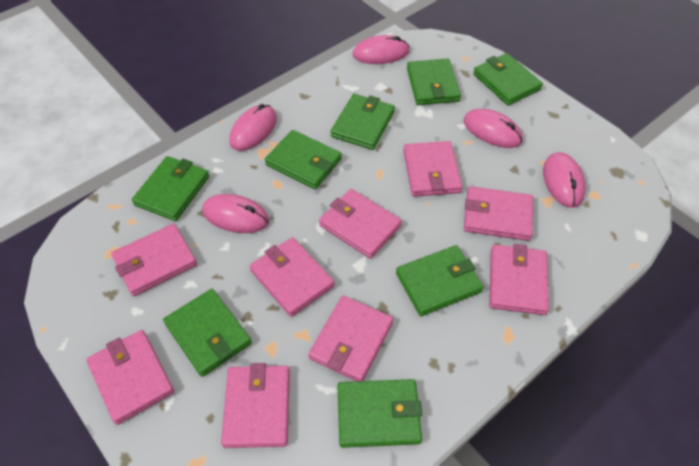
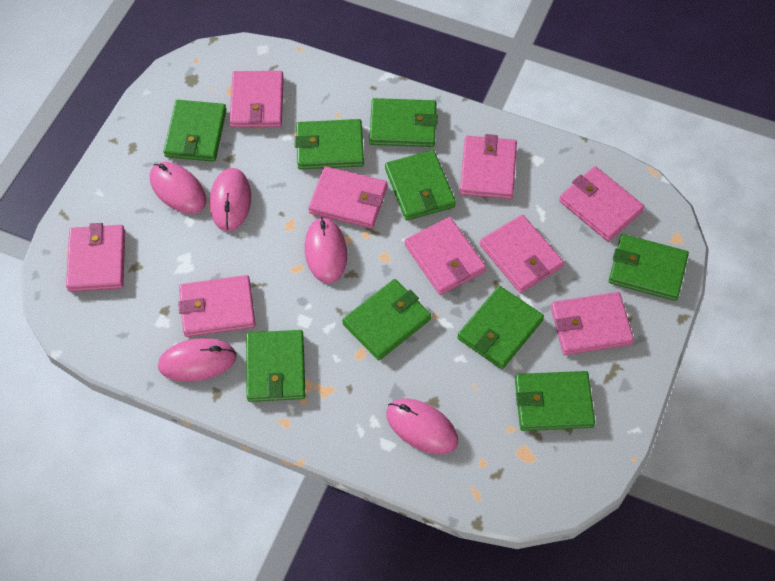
green wallet: [132,156,209,221] [163,289,252,377] [265,130,342,189] [331,94,395,150] [337,379,422,448] [396,245,484,316] [407,58,461,105] [473,53,543,106] = 8 -> [163,100,227,162] [246,330,305,402] [295,119,364,169] [342,279,431,360] [369,98,438,147] [385,150,456,221] [458,286,544,369] [515,371,595,431] [609,234,689,301] = 9

